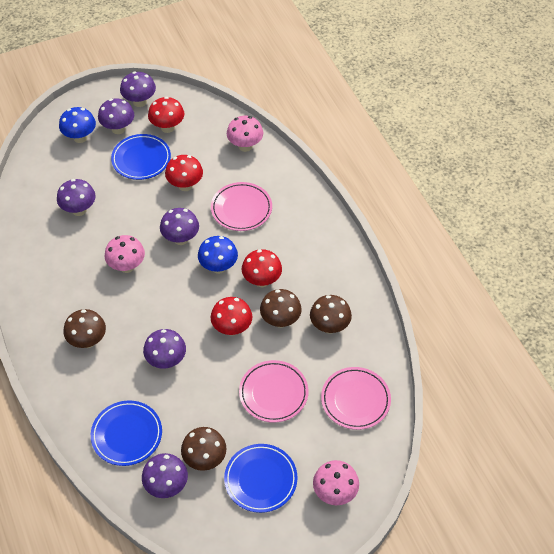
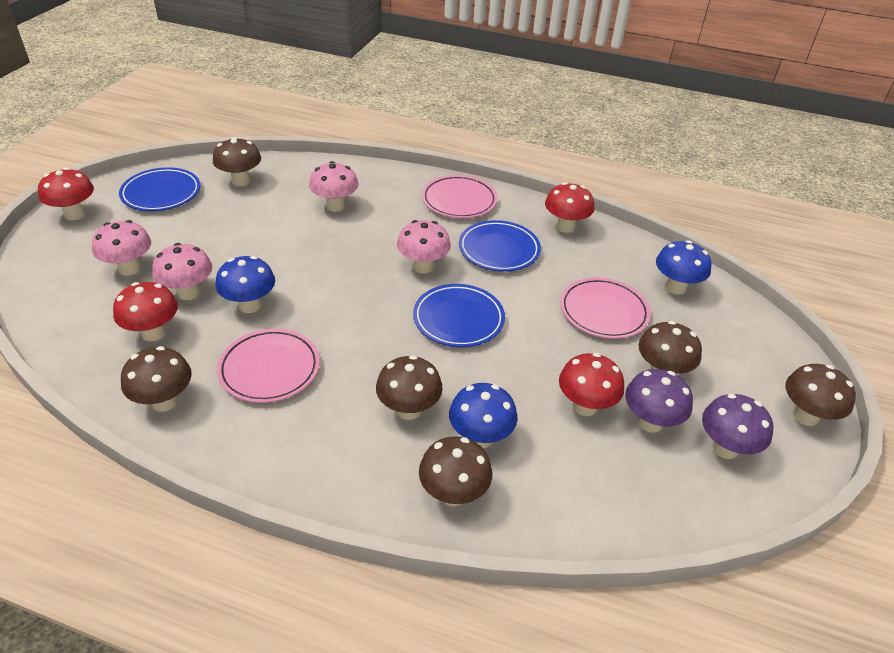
blue mushroom: [59,107,96,143] [198,236,238,274] = 2 -> [216,256,275,313] [449,383,517,448] [656,240,712,295] = 3
brown mushroom: [63,309,106,348] [181,427,227,471] [260,289,302,328] [310,295,352,334] = 4 -> [121,346,192,412] [213,137,261,186] [376,355,443,420] [419,436,492,506] [639,321,702,374] [785,364,856,426] = 6
pink mushroom: [105,235,145,273] [227,116,263,152] [313,460,359,505] = 3 -> [92,220,151,276] [152,243,212,300] [309,161,358,212] [397,220,451,273] = 4
purple mushroom: [57,179,95,216] [98,98,134,134] [120,71,156,107] [142,453,188,498] [143,329,186,368] [160,208,199,245] = 6 -> [625,369,693,433] [702,394,773,459] = 2

